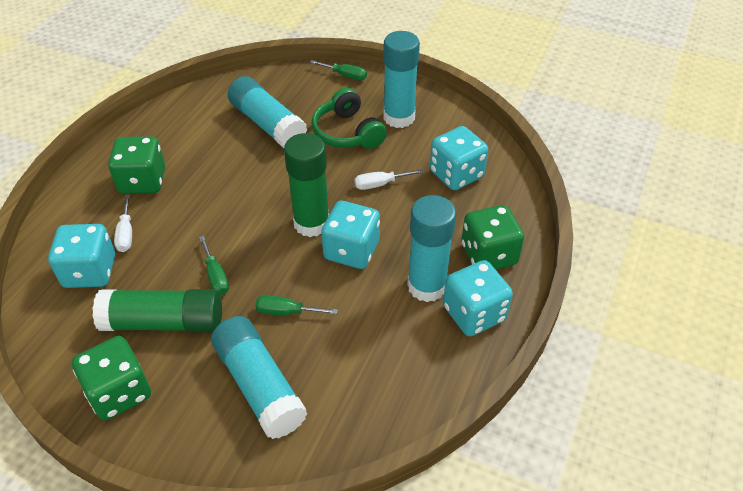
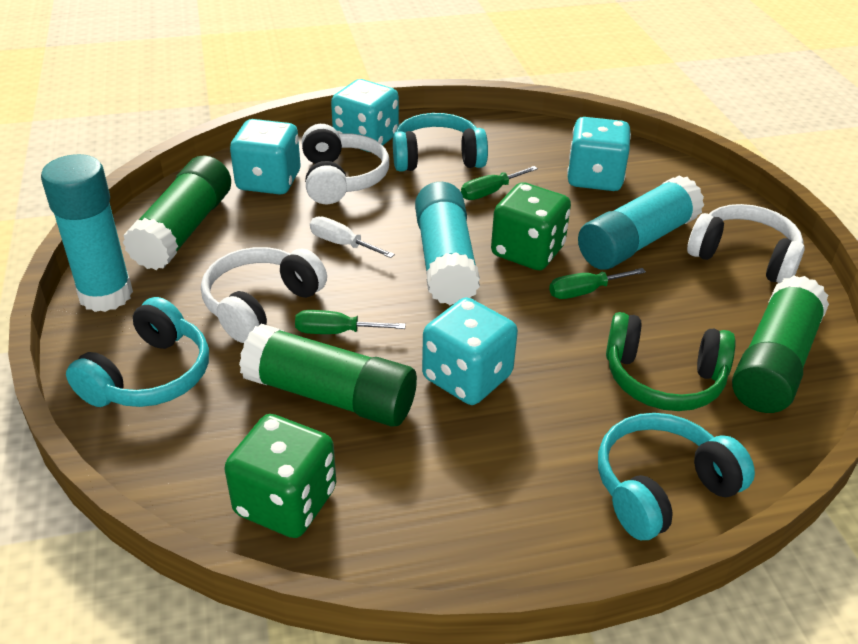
green dice: [72,336,151,420] [108,136,165,194] [461,205,524,270] = 3 -> [224,414,336,538] [491,182,571,270] = 2
green glue stick: [93,289,222,332] [284,133,329,237] = 2 -> [123,155,231,270] [239,324,417,427] [732,275,829,413] = 3
turquoise glue stick: [211,316,308,439] [228,76,307,148] [383,31,420,128] [407,195,456,302] = 4 -> [41,154,133,312] [415,182,480,305] [578,175,704,269] = 3
turquoise headphones: none = 0 -> [66,297,209,407] [393,113,488,172] [598,413,755,540] = 3
white headphones: none = 0 -> [201,247,327,343] [302,124,389,204] [687,204,805,283] = 3
white screwdriver: [114,195,132,252] [354,169,424,190] = 2 -> [310,216,395,258] = 1

